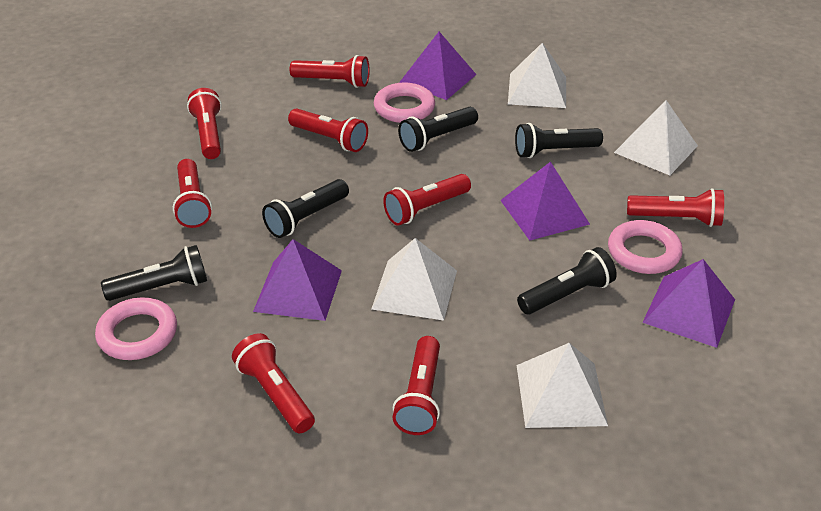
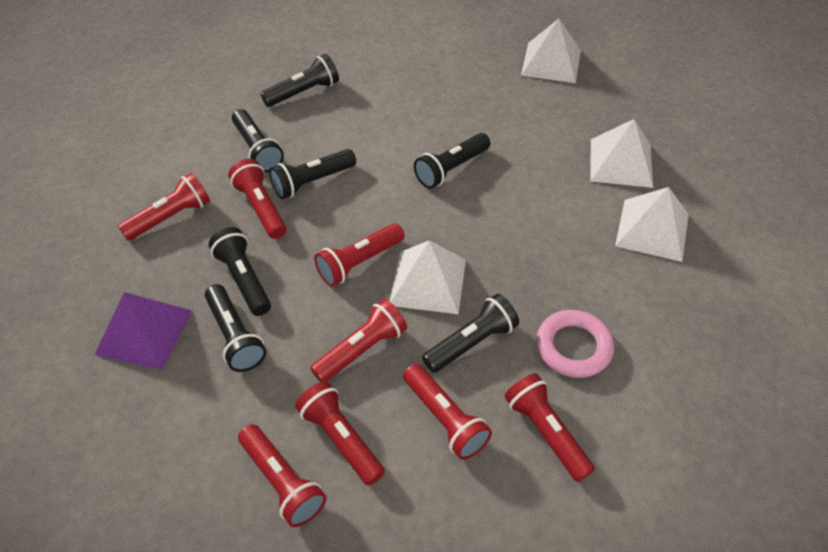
black flashlight: [101,245,207,301] [262,179,349,238] [398,107,478,152] [515,123,603,158] [517,247,617,314] = 5 -> [205,284,266,372] [209,227,271,316] [232,109,284,172] [261,54,339,107] [269,149,356,199] [414,133,490,189] [422,294,519,373] = 7
pink ring: [95,298,177,360] [374,83,435,123] [608,220,683,274] = 3 -> [536,310,614,378] = 1
purple pyramid: [253,239,342,321] [399,32,477,100] [500,162,590,241] [642,259,735,348] = 4 -> [95,292,192,370] = 1

